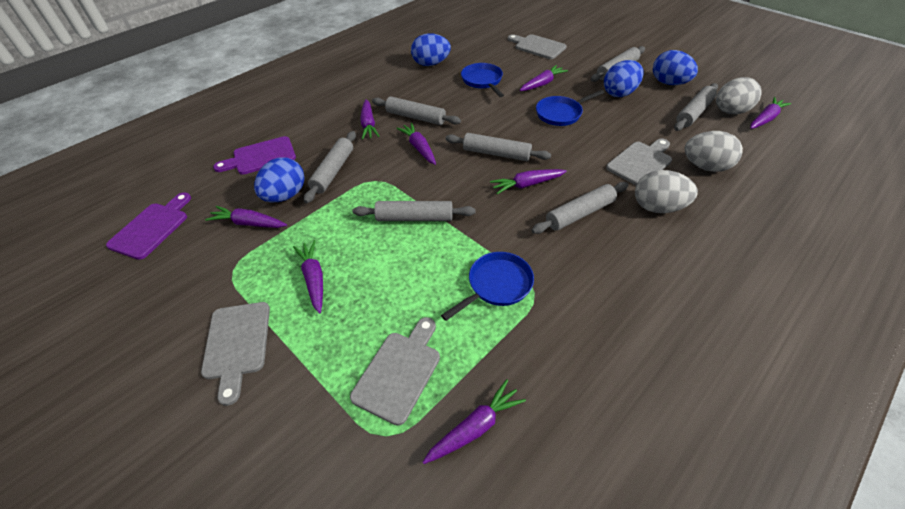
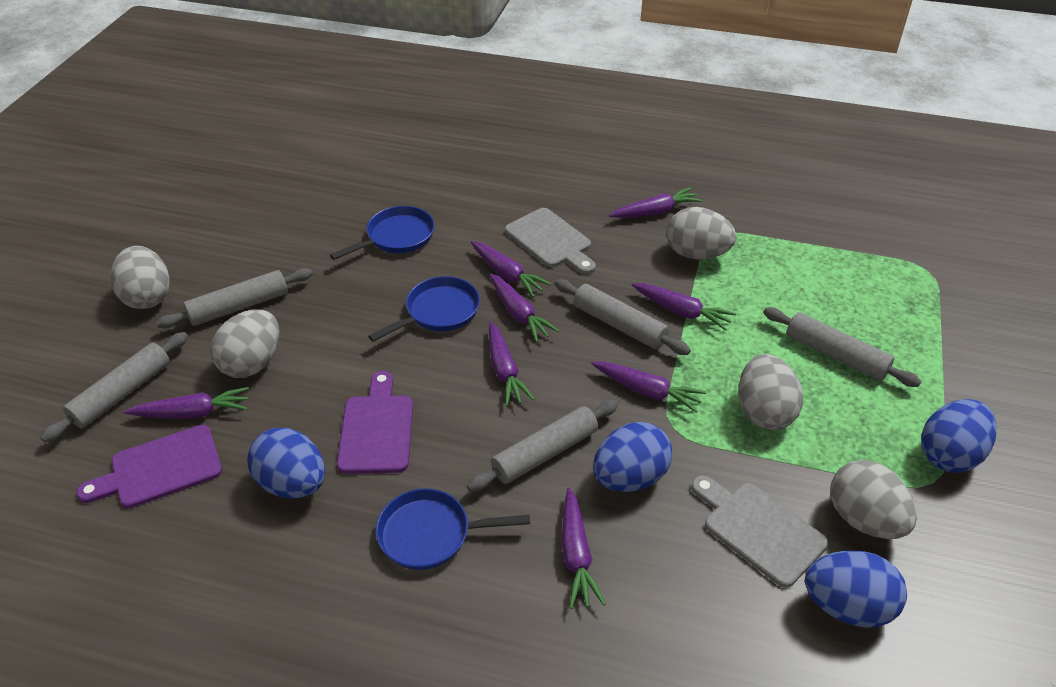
grey cutting board: [201,302,270,406] [350,317,440,426] [508,34,566,59] [606,138,672,185] = 4 -> [505,208,596,274] [691,475,828,588] = 2
grey egg: [635,170,698,213] [685,131,743,172] [716,77,762,114] = 3 -> [110,246,170,309] [210,309,279,378] [666,207,736,260] [739,354,803,430] [830,460,917,539] = 5
grey rolling pin: [304,131,356,203] [353,201,475,221] [372,97,461,125] [445,133,551,161] [531,182,628,234] [591,46,645,82] [674,83,718,131] = 7 -> [40,332,188,442] [156,268,312,328] [467,400,618,492] [555,279,691,355] [763,307,921,387] = 5

